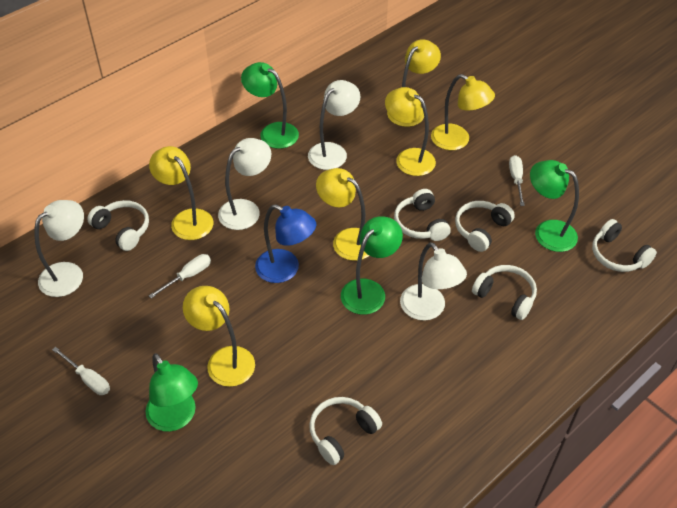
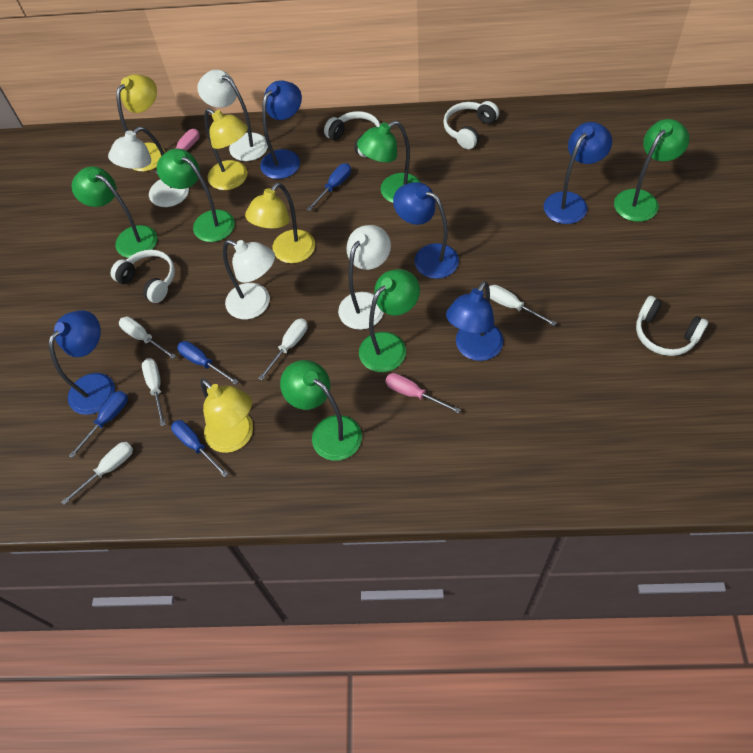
blue lamp: [255,204,316,283] = 1 -> [48,310,115,415] [260,81,302,179] [393,182,459,279] [446,281,504,361] [544,122,612,224] = 5
blue screwdriver: none = 0 -> [69,391,128,458] [171,420,228,477] [177,341,239,385] [307,163,351,211] = 4
green lamp: [146,353,198,431] [241,62,299,149] [341,216,403,315] [530,160,579,252] = 4 -> [72,166,157,258] [157,149,235,242] [280,360,362,461] [357,121,421,203] [359,269,420,372] [614,119,689,222] = 6
pink screwdriver: none = 0 -> [155,129,200,174] [385,373,461,414] = 2
white headphones: [87,200,149,251] [309,397,382,465] [394,189,451,241] [455,201,515,252] [472,265,537,320] [592,219,657,272] = 6 -> [111,250,175,303] [324,111,380,157] [443,101,499,149] [636,296,708,356] = 4
white screwdriver: [52,347,110,395] [149,254,211,298] [509,155,525,206] = 3 -> [61,442,133,505] [119,316,176,359] [142,358,166,426] [258,319,308,380] [489,285,556,326] = 5
yellow lamp: [149,146,213,240] [183,286,255,387] [316,168,369,261] [385,87,436,176] [387,39,441,127] [431,74,495,150] = 6 -> [116,74,165,172] [200,379,253,453] [205,108,248,190] [245,182,315,263] = 4

